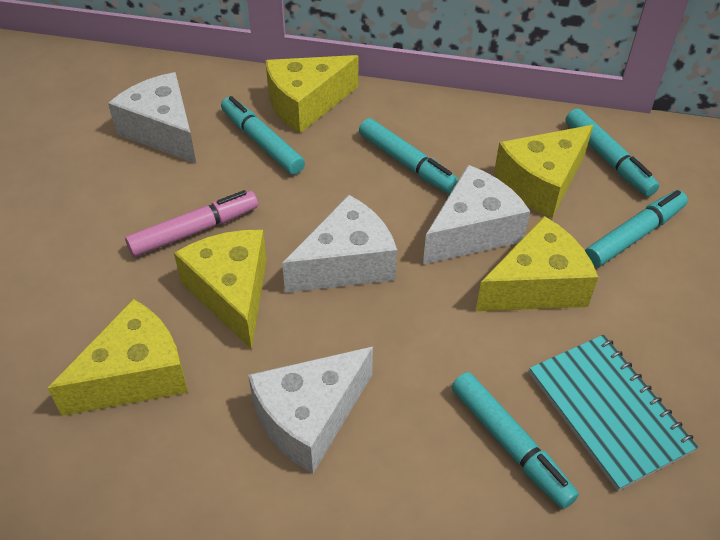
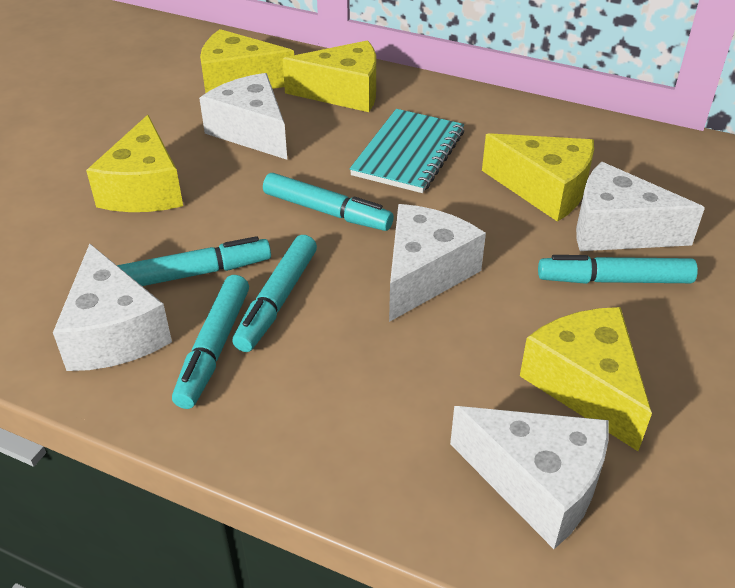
pink marker: [125,190,258,257] = 1 -> none = 0
white cheese: [108,72,196,164] [248,347,373,474] [282,195,397,293] [423,165,530,264] = 4 -> [53,244,172,371] [199,73,287,160] [389,204,486,322] [450,406,609,549] [576,162,705,251] = 5

